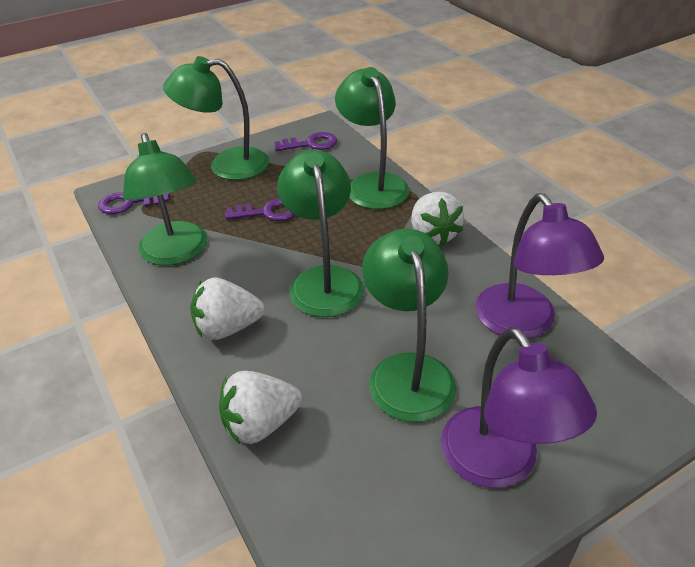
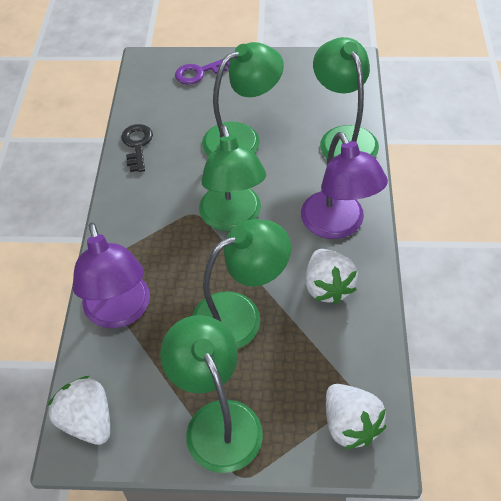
black key: none = 0 -> [121,124,153,172] = 1
purple key: [98,192,170,214] [225,199,295,221] [275,132,337,151] = 3 -> [175,59,230,85] = 1

